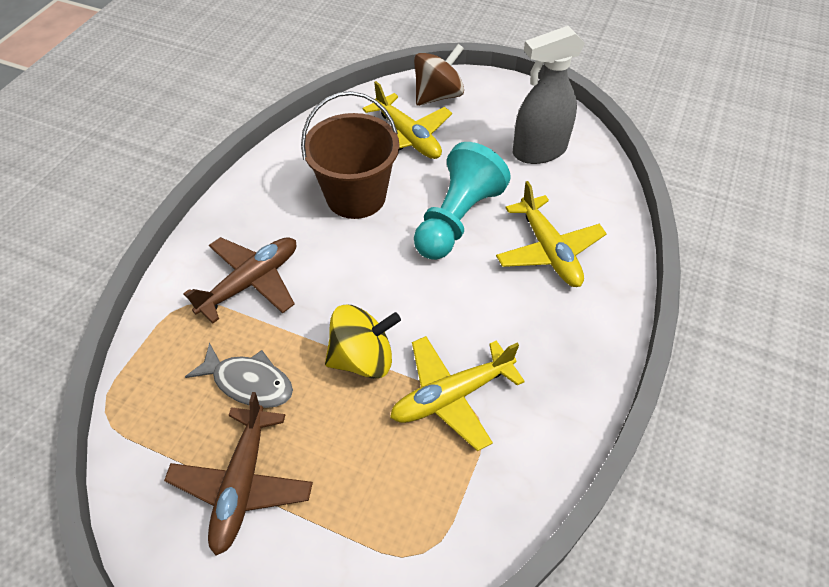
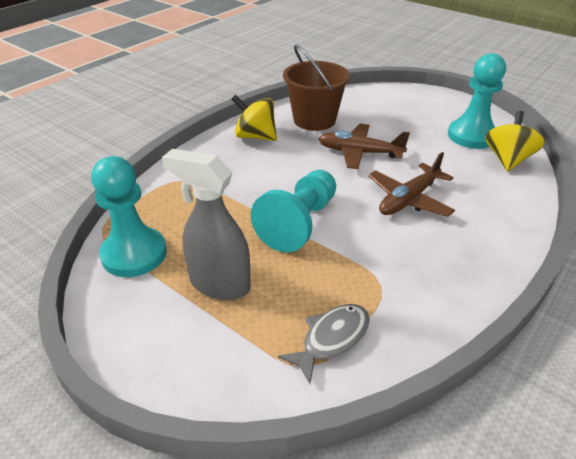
brown spinning top: [414,44,464,106] = 1 -> none = 0
turquoise pawn: [414,142,511,260] = 1 -> [91,156,167,277] [251,170,336,252] [448,53,506,149] = 3
yellow plane: [362,81,452,159] [390,336,525,451] [496,181,607,287] = 3 -> none = 0
yellow spinning top: [325,304,401,379] = 1 -> [232,95,277,141] [486,111,545,171] = 2

